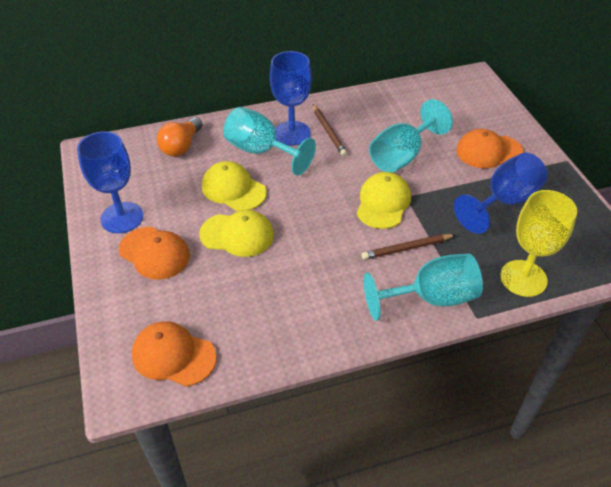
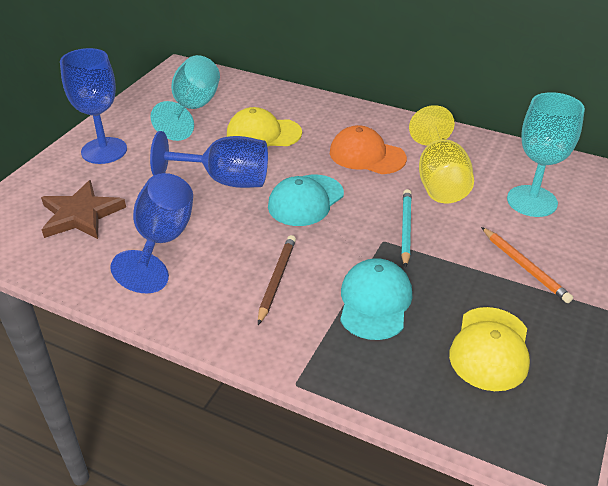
brown pencil: [313,105,347,156] [362,234,455,260] = 2 -> [258,235,296,325] = 1
brown star: none = 0 -> [41,180,126,239] = 1
orange cap: [118,227,190,280] [132,321,217,387] [456,129,524,168] = 3 -> [330,125,407,174] = 1
orange light bulb: [157,117,203,157] = 1 -> none = 0
orange pencil: none = 0 -> [481,227,573,303] = 1
turquoise cap: none = 0 -> [268,175,344,226] [340,258,412,340] = 2
turquoise goblet: [223,107,316,176] [364,254,483,321] [369,99,453,173] = 3 -> [150,55,220,141] [507,92,585,217] = 2
turquoise pencil: none = 0 -> [401,189,412,268] = 1
yellow cap: [199,210,274,257] [202,161,267,211] [357,172,411,229] = 3 -> [227,107,302,147] [449,307,530,391] = 2

